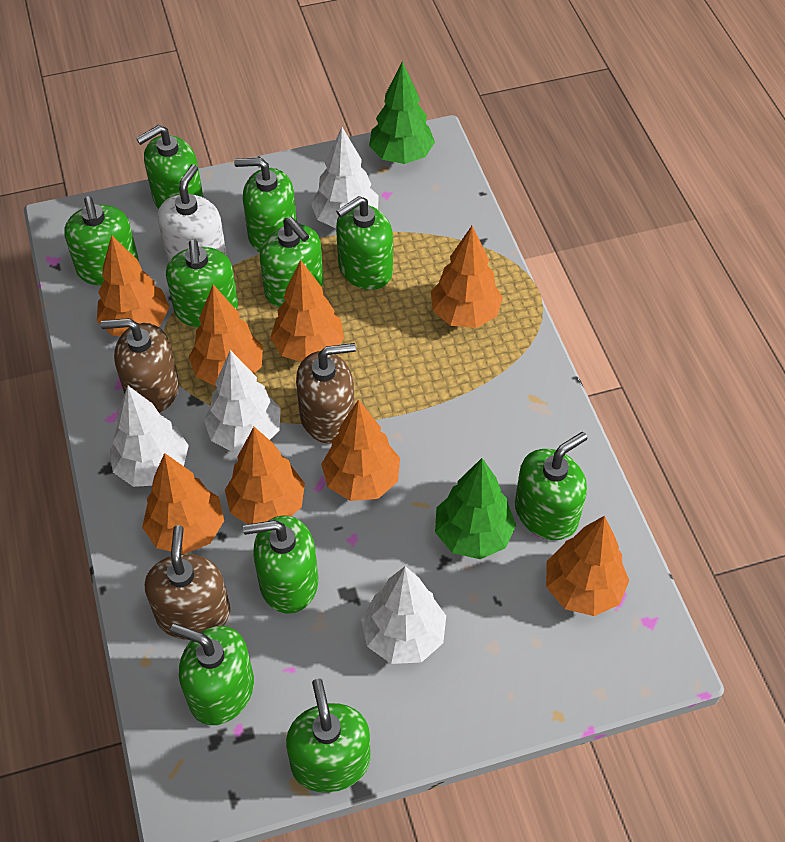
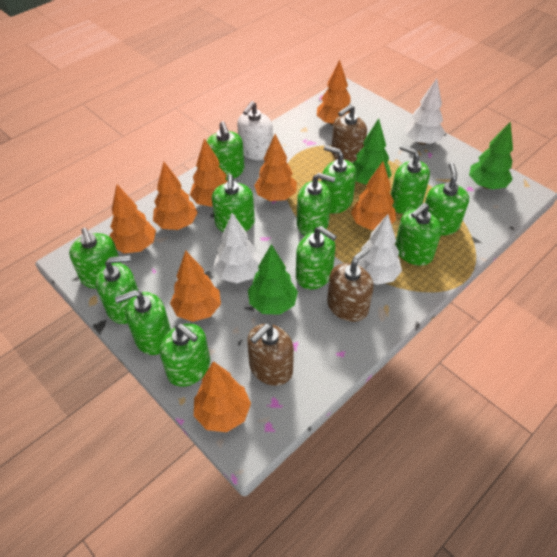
green soap dispenser: [64,196,139,285] [136,125,203,209] [166,239,238,327] [170,624,254,725] [234,158,297,253] [243,515,318,614] [260,217,323,308] [286,679,371,793] [336,196,393,290] [515,432,587,540] = 10 -> [69,228,121,288] [96,255,138,324] [115,290,171,355] [160,323,210,387] [207,121,245,180] [212,174,255,232] [296,226,337,289] [297,173,336,236] [321,145,356,214] [391,145,430,214] [395,203,442,266] [425,163,469,235] = 12
green tree: [369,62,435,164] [435,458,516,559] = 2 -> [248,244,298,315] [352,118,392,185] [469,121,513,189] = 3
white tree: [110,386,189,487] [204,350,281,452] [311,127,379,228] [361,566,446,664] = 4 -> [213,213,260,283] [357,214,402,285] [405,78,445,145] = 3

